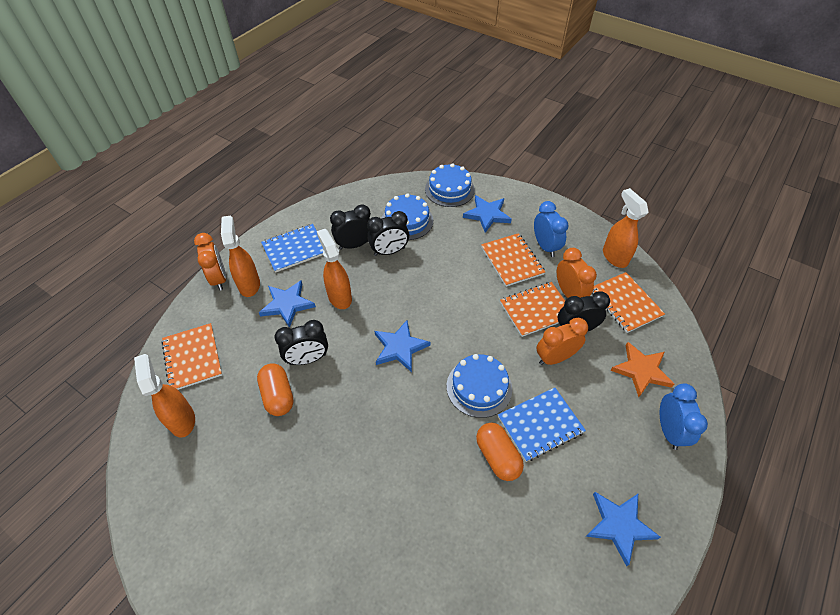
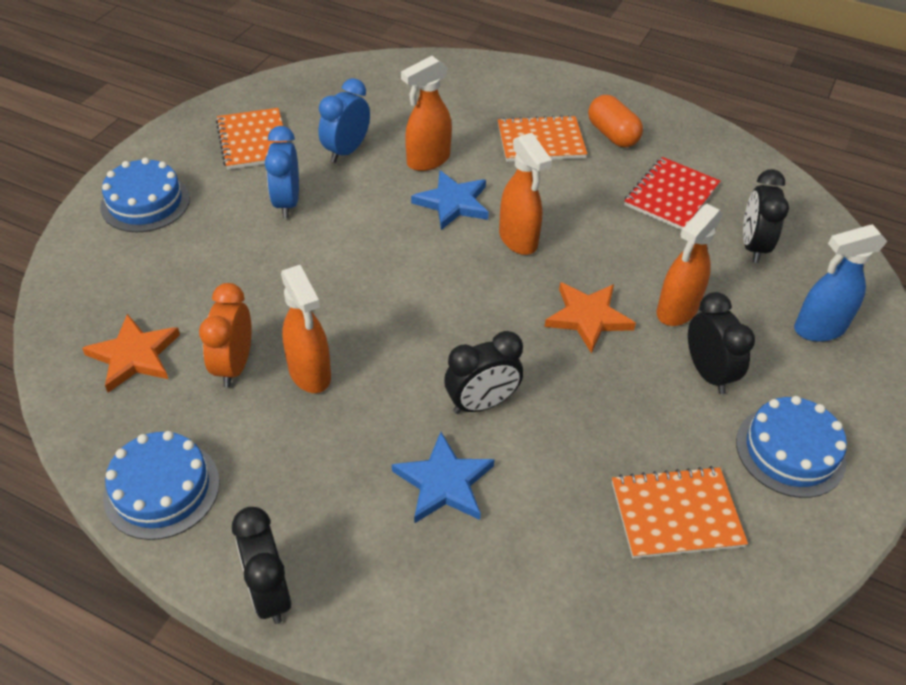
blue notebook: [261,224,324,273] [498,388,586,462] = 2 -> none = 0
blue spray bottle: none = 0 -> [794,224,888,342] = 1
blue star: [259,281,316,328] [375,320,430,372] [463,195,512,233] [585,492,661,566] = 4 -> [392,432,495,524] [411,170,489,230] = 2
orange capsule: [257,363,294,416] [476,423,524,481] = 2 -> [588,95,643,148] = 1
orange clock: [194,233,226,290] [537,318,588,365] [557,248,597,298] = 3 -> [199,283,251,387] = 1
orange notebook: [161,323,222,390] [481,233,545,287] [500,282,565,337] [592,272,665,333] = 4 -> [216,108,287,170] [498,115,587,162] [612,466,748,558] = 3
orange star: [610,342,674,397] = 1 -> [82,314,180,393] [544,282,636,353] = 2
red notebook: none = 0 -> [624,157,720,230] = 1

